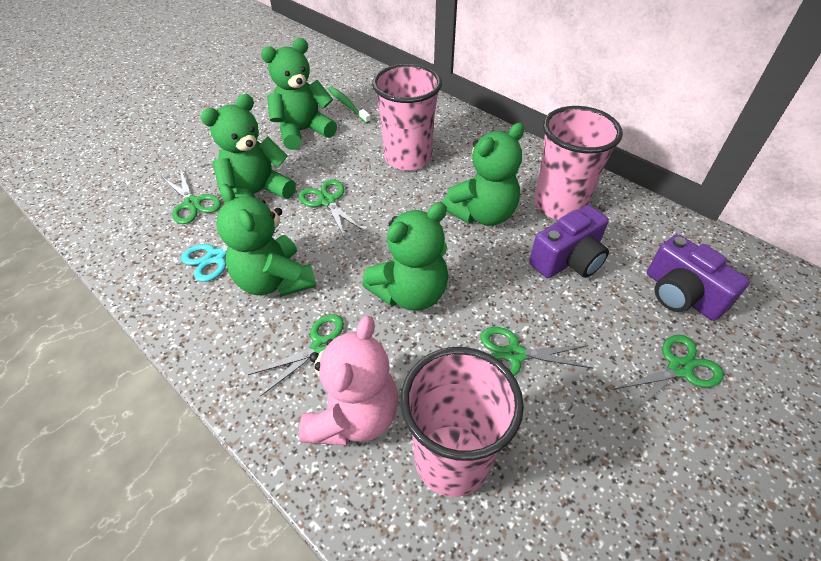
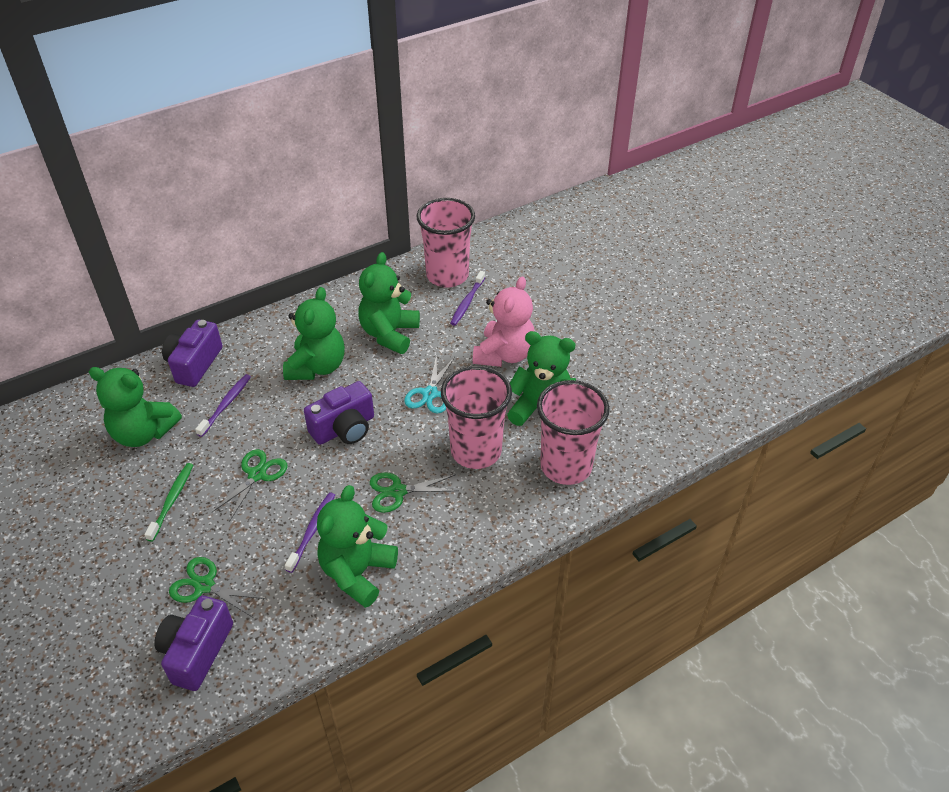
green scissors: [162,168,221,224] [248,314,344,396] [299,179,364,239] [480,327,592,376] [613,335,724,412] = 5 -> [169,557,266,617] [211,449,288,522] [370,472,459,513] = 3
purple camera: [529,205,609,278] [647,234,750,321] = 2 -> [154,596,233,691] [162,320,222,387] [304,381,374,445] = 3
purple toothbrush: none = 0 -> [195,374,251,437] [285,492,335,573] [450,271,485,326] = 3

